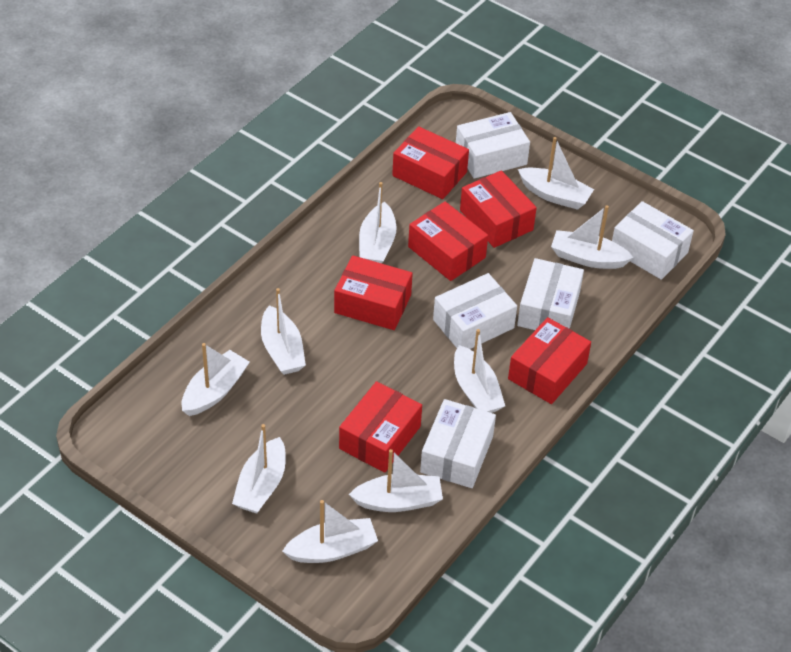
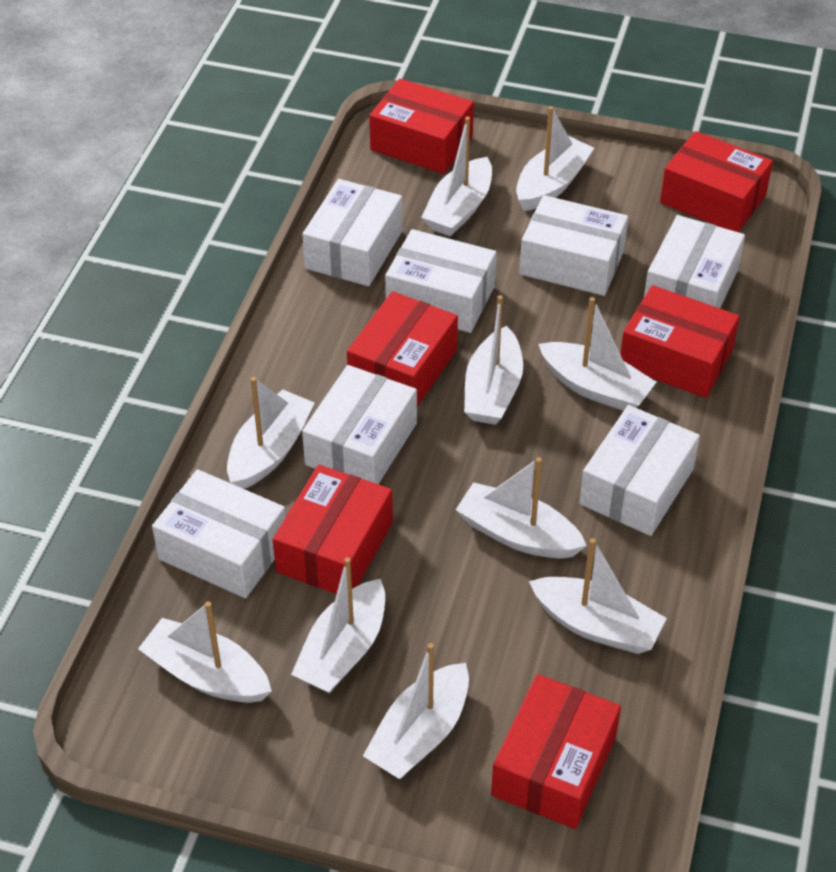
white boat: [182,343,250,416] [232,424,286,514] [261,288,306,375] [282,500,378,563] [349,449,443,512] [359,182,397,264] [454,329,505,413] [518,137,594,210] [551,205,634,269] = 9 -> [138,601,272,703] [227,377,315,489] [291,557,385,693] [363,643,469,779] [421,116,492,237] [456,457,587,559] [464,295,523,425] [516,106,594,211] [529,538,667,654] [538,297,656,411] = 10
white box: [420,399,496,488] [433,273,517,349] [456,112,530,179] [517,258,584,330] [612,201,694,280] = 5 -> [152,469,286,598] [302,179,403,286] [302,365,417,484] [385,229,497,333] [519,195,628,296] [579,405,700,536] [644,215,745,308] = 7

